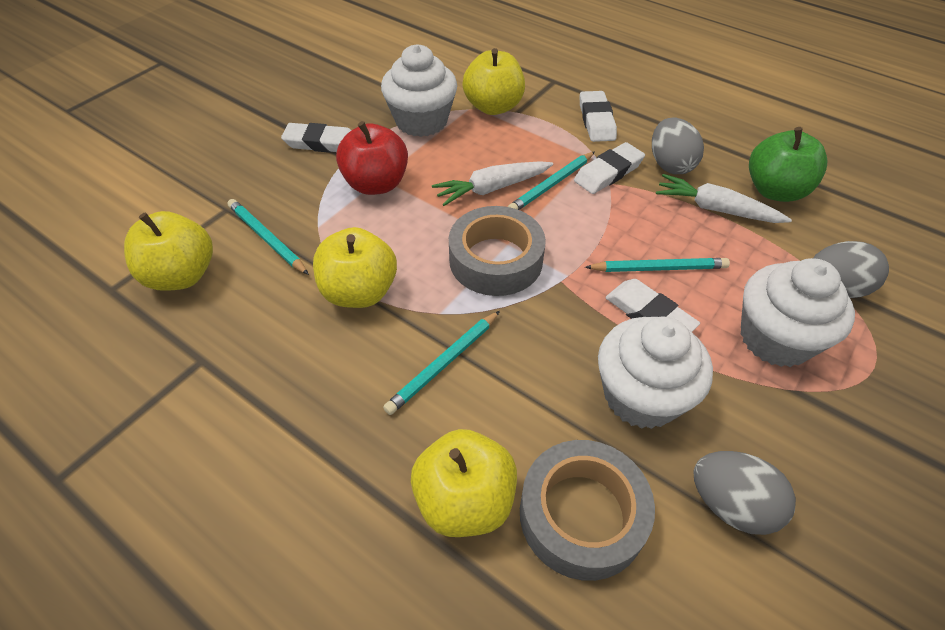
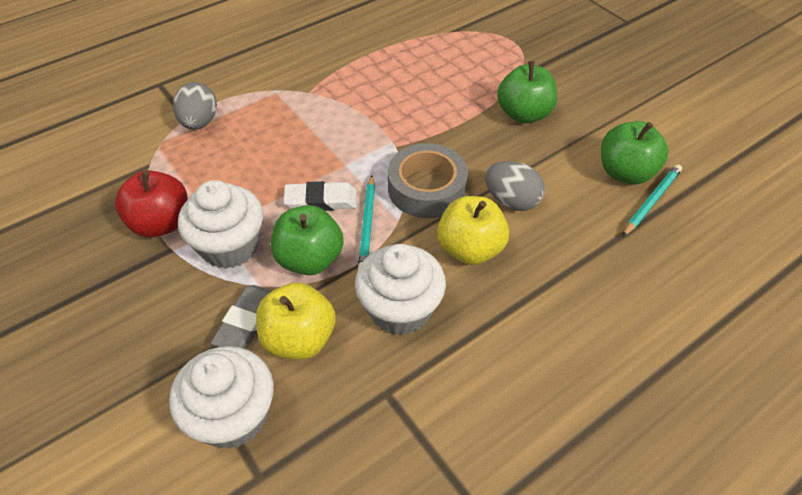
green apple: [749,127,827,202] = 1 -> [271,205,344,275] [497,61,557,123] [601,121,668,184] = 3
grey egg: [652,118,704,174] [693,451,796,535] [813,241,889,298] = 3 -> [173,82,217,130] [485,161,545,211] = 2
grey eraser: none = 0 -> [211,285,272,349] = 1
grey tape: [449,206,546,296] [520,440,655,581] = 2 -> [388,143,468,218] = 1
turquoise pencil: [228,199,309,275] [383,311,500,415] [508,152,595,210] [585,258,730,272] = 4 -> [358,175,375,269] [622,164,682,237] = 2
white carrot: [432,161,553,206] [656,174,792,223] = 2 -> none = 0
white eraser: [281,123,352,153] [574,142,645,194] [580,91,617,142] [605,279,700,332] = 4 -> [283,181,357,211] = 1
yellow apple: [124,211,213,291] [313,227,397,308] [411,429,517,537] [462,48,525,115] = 4 -> [256,282,336,360] [437,196,509,265] = 2

